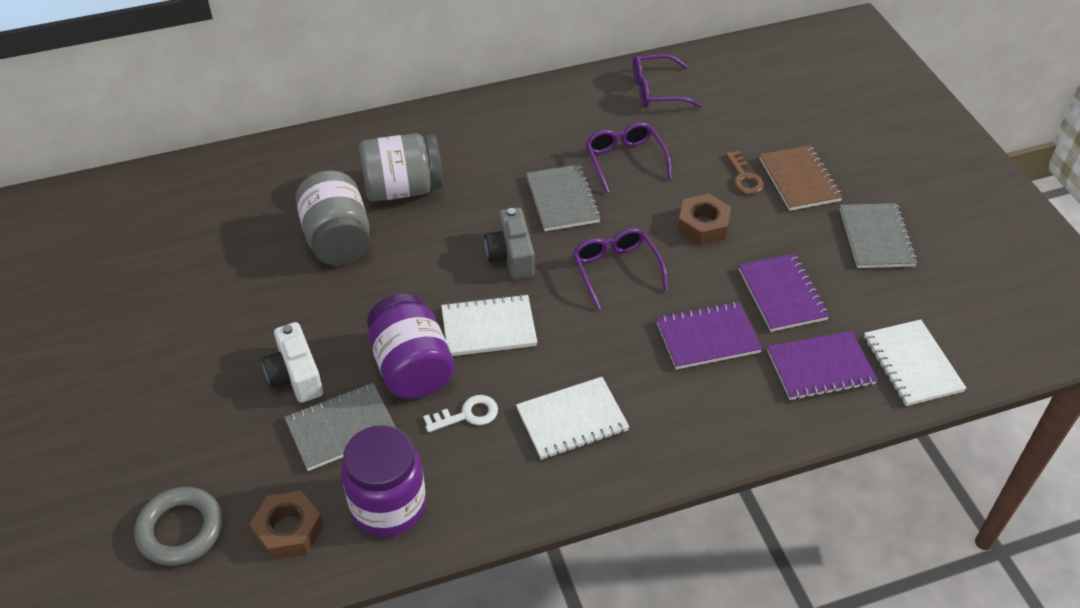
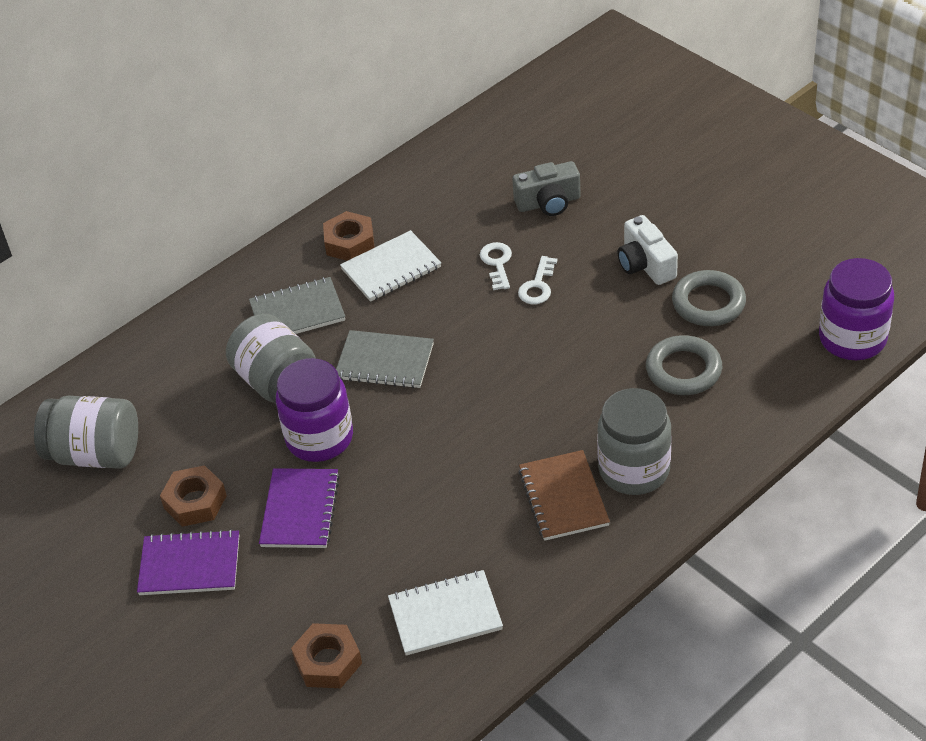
brown key: [725,151,764,195] = 1 -> none = 0
brown nut: [249,491,323,560] [677,194,731,245] = 2 -> [160,465,227,527] [291,623,362,688] [323,211,375,261] = 3
grey jar: [295,171,370,265] [359,133,443,202] = 2 -> [34,396,138,469] [226,313,316,404] [597,388,671,495] = 3
grey notebook: [284,383,396,471] [526,164,601,231] [840,203,918,268] = 3 -> [249,277,345,334] [336,330,434,388] = 2
grey ring: [134,487,223,566] = 1 -> [646,335,722,395] [672,270,746,326] = 2
purple glasses: [573,228,668,310] [585,122,672,193] [633,54,702,107] = 3 -> none = 0
purple notebook: [656,301,762,369] [738,254,829,332] [767,331,878,400] = 3 -> [137,529,239,595] [259,468,340,548] = 2
white key: [423,395,498,433] = 1 -> [480,242,512,290] [518,256,557,304] = 2
white notebook: [441,294,537,356] [516,377,629,460] [864,319,966,406] = 3 -> [340,230,441,302] [388,570,503,656] = 2

